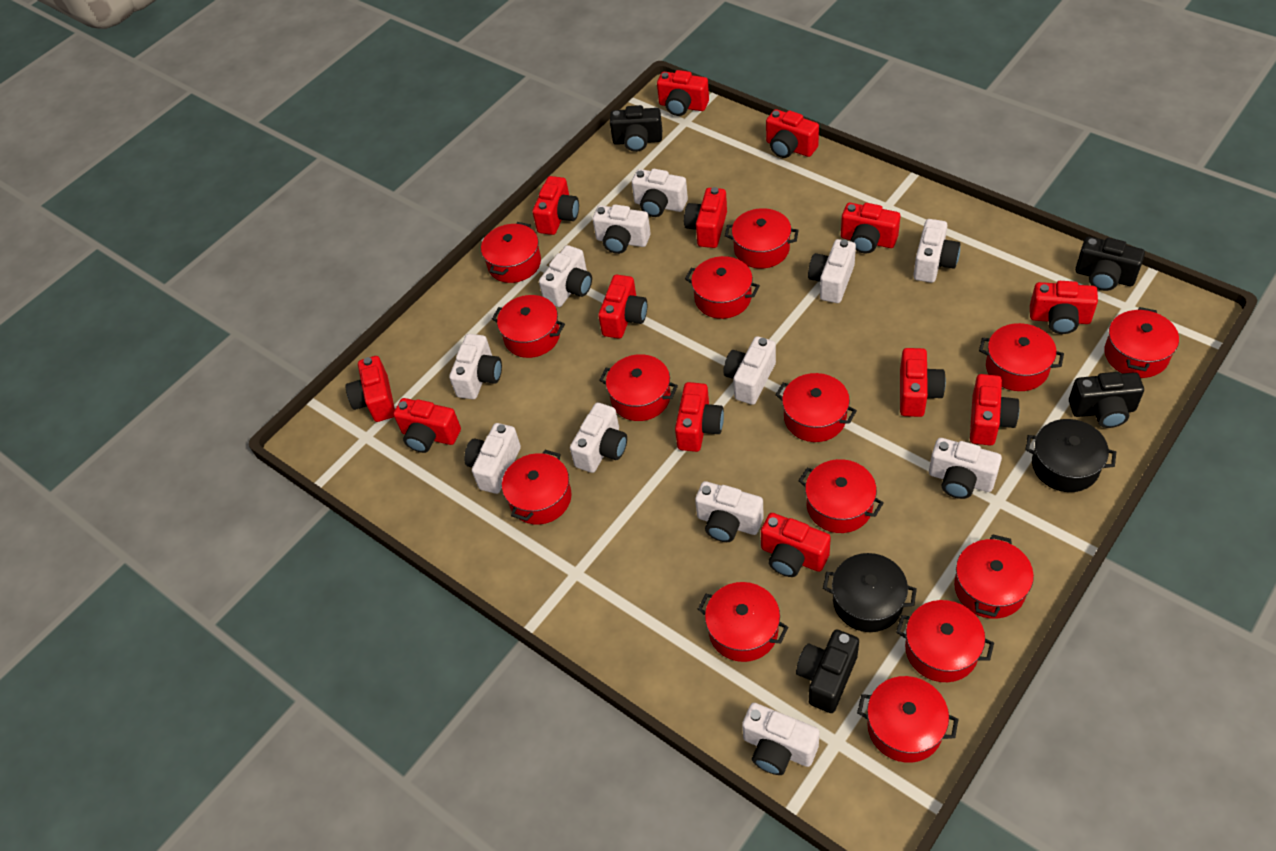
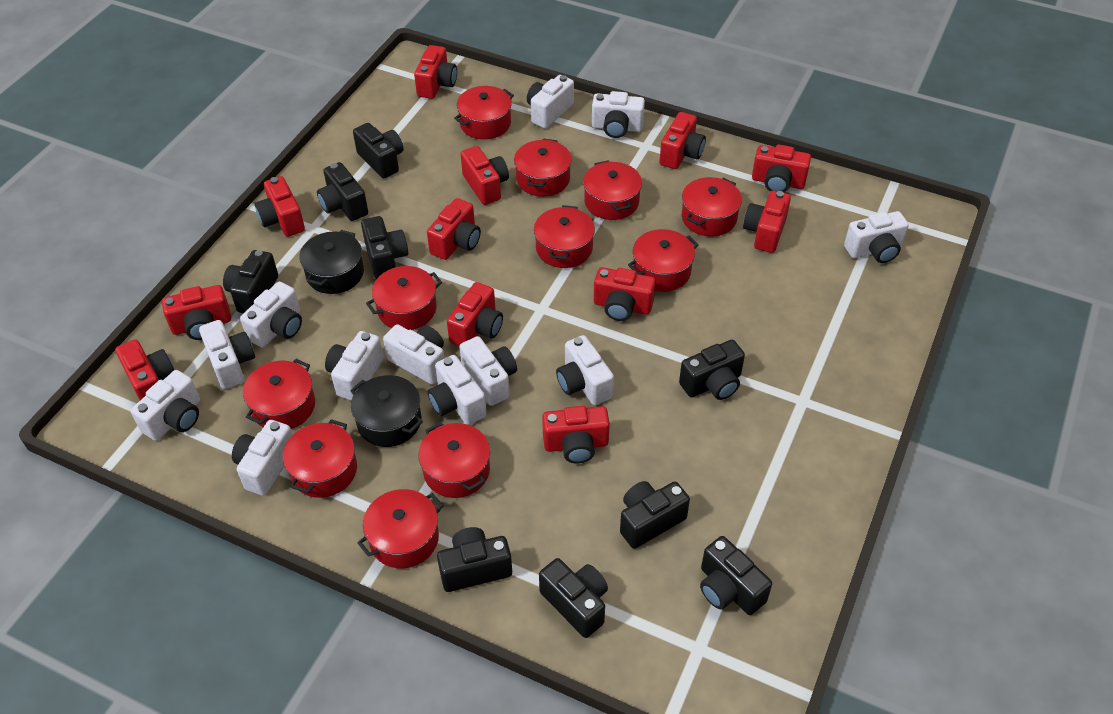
black camera: [610,105,662,152] [796,630,859,713] [1069,372,1144,428] [1075,236,1145,291] = 4 -> [223,250,278,313] [317,162,368,221] [353,123,404,178] [361,216,408,279] [437,527,512,592] [539,558,608,638] [620,481,690,549] [679,340,745,400] [700,536,772,615] = 9
red camera: [346,356,395,422] [393,398,461,453] [532,176,579,235] [598,275,647,339] [657,70,709,116] [675,382,724,452] [684,187,727,248] [761,513,831,577] [766,109,819,158] [841,203,900,253] [900,348,946,417] [970,374,1020,446] [1030,281,1098,334] = 13 -> [115,339,174,400] [162,285,231,340] [255,176,305,237] [414,45,457,99] [427,198,481,260] [447,282,503,346] [461,146,509,205] [542,406,610,463] [594,267,656,321] [659,112,706,169] [743,191,791,253] [752,144,811,192] = 12
red pot: [481,222,541,283] [492,295,565,358] [502,450,572,525] [599,354,678,421] [685,256,760,319] [698,582,788,662] [725,208,799,268] [776,373,857,442] [798,459,884,533] [857,676,959,763] [896,600,994,682] [954,534,1034,619] [979,323,1064,391] [1104,307,1179,378] = 14 -> [243,359,315,429] [283,419,357,498] [358,489,443,568] [366,266,442,330] [418,422,490,498] [454,86,514,139] [514,138,572,197] [534,205,595,268] [583,161,642,220] [628,229,699,292] [682,177,742,237] = 11

